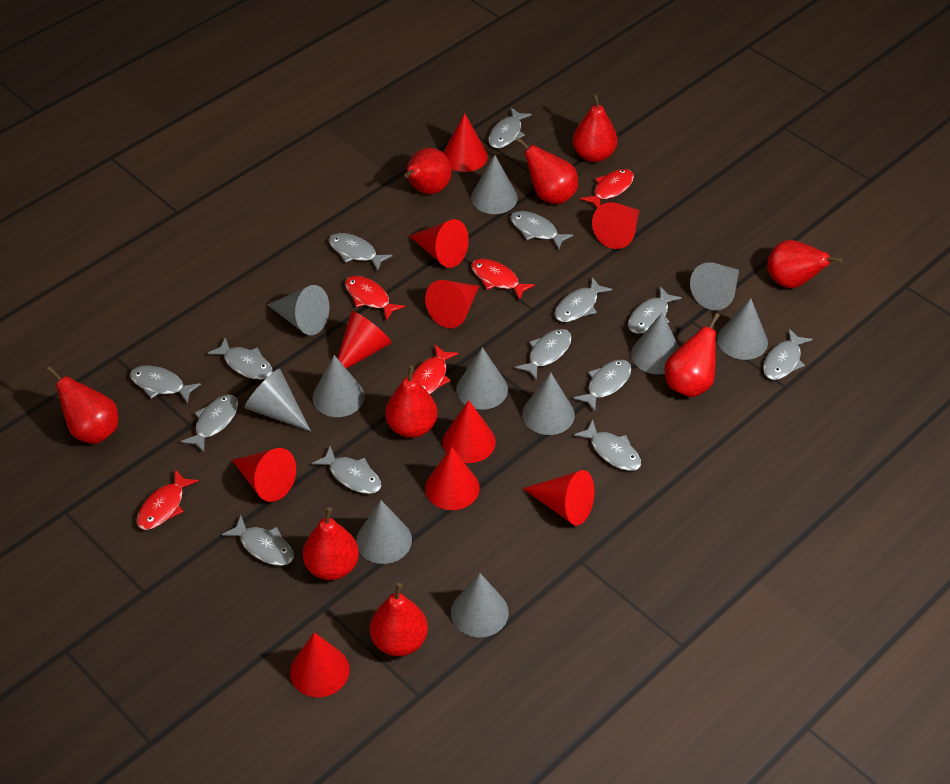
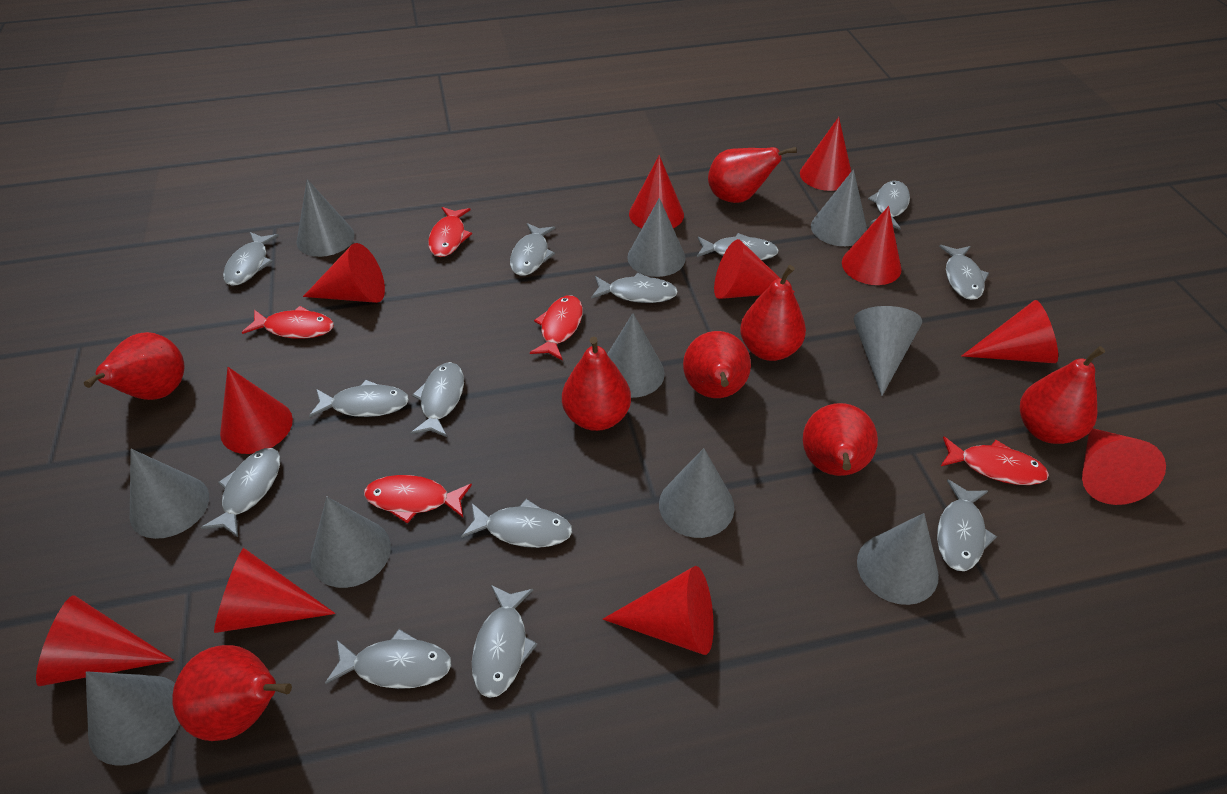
grey cone: [244,369,311,431] [267,285,329,335] [312,355,365,417] [356,500,412,564] [451,573,509,638] [456,347,508,410] [471,155,518,214] [522,372,575,435] [631,313,679,375] [690,262,739,310] [717,298,768,360] = 11 -> [86,671,180,766] [130,449,209,539] [296,179,355,257] [311,497,391,588] [607,313,665,398] [627,198,686,277] [659,448,735,538] [811,169,867,246] [854,306,922,396] [857,513,939,605] = 10
grey fish: [130,365,201,404] [181,395,238,452] [207,338,272,380] [222,516,294,566] [312,446,381,494] [329,233,392,271] [489,108,532,148] [510,211,573,249] [515,329,572,381] [555,277,612,322] [573,360,631,411] [574,420,641,471] [628,286,682,334] [763,328,813,380] = 14 -> [201,448,280,537] [223,232,279,286] [309,380,409,418] [325,629,452,689] [411,362,464,437] [461,499,572,548] [472,585,538,698] [510,223,556,276] [591,273,678,303] [697,233,779,260] [868,181,910,230] [937,480,997,571] [939,245,989,300] = 13
red cone: [232,448,296,502] [290,632,350,697] [338,311,392,369] [409,219,469,268] [425,280,479,328] [425,447,480,510] [442,400,496,463] [443,113,488,172] [523,470,594,525] [592,202,639,249] = 10 -> [36,595,174,686] [214,548,335,633] [220,367,293,454] [303,243,385,303] [603,566,714,655] [629,155,684,228] [714,239,795,299] [800,117,851,191] [842,206,902,285] [962,300,1058,363] [1082,428,1166,505] = 11
red pear: [47,366,118,444] [303,507,359,580] [370,583,428,656] [385,365,438,438] [404,148,452,194] [516,137,578,204] [573,94,617,162] [664,313,720,397] [767,240,843,288] = 9 -> [84,332,185,400] [172,645,292,741] [562,337,631,431] [683,331,751,398] [708,147,797,203] [740,265,806,361] [803,403,878,476] [1020,346,1105,444] = 8

